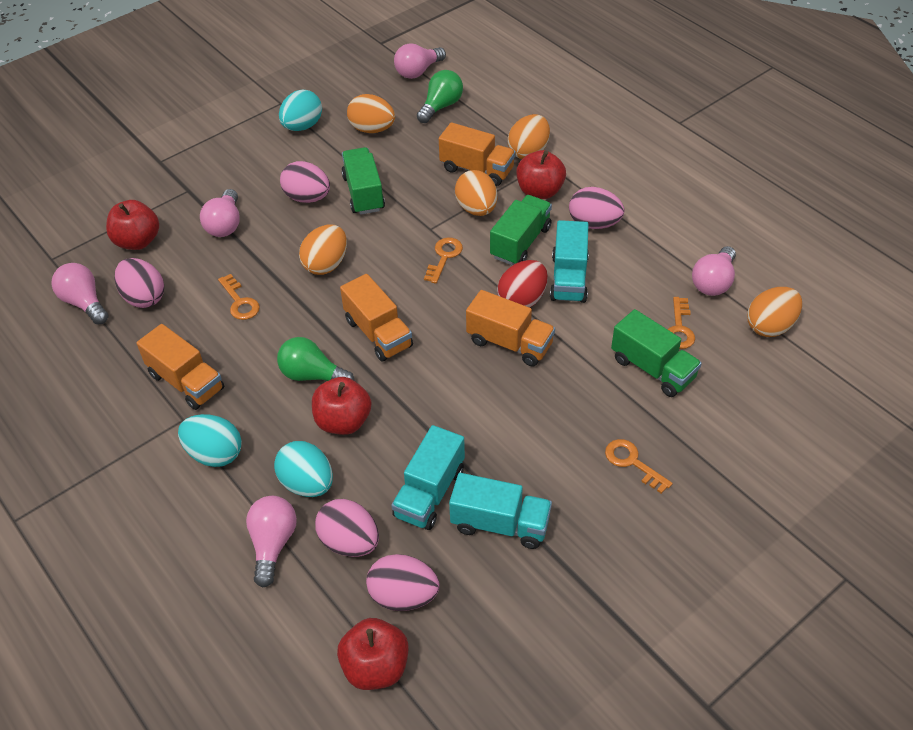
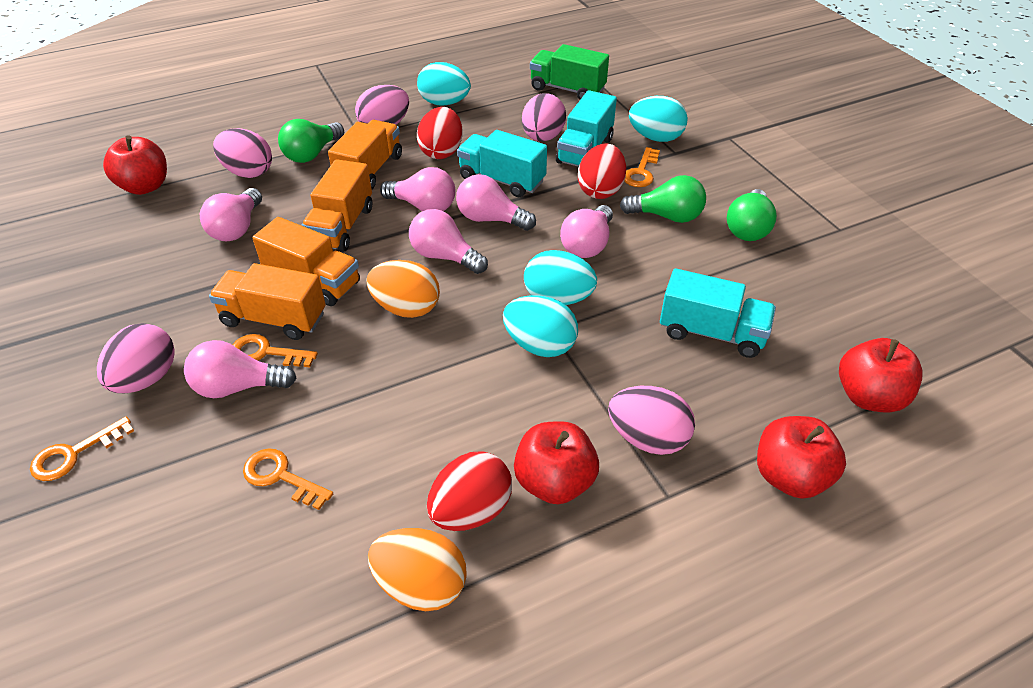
green light bulb: [277,337,354,381] [417,70,463,123] = 2 -> [278,119,344,163] [620,175,706,223] [727,189,777,241] = 3
green truck: [341,147,385,215] [490,195,552,265] [611,309,702,397] = 3 -> [530,44,609,100] = 1
orange egg: [299,225,347,275] [347,94,395,133] [455,170,497,216] [508,114,550,159] [747,287,802,337] = 5 -> [366,260,440,318] [368,528,467,611] = 2
pink light bulb: [51,263,109,325] [200,189,240,237] [246,496,297,588] [394,43,446,79] [692,246,736,296] = 5 -> [184,340,296,398] [200,188,262,241] [380,167,455,211] [409,209,488,274] [456,174,536,231] [560,205,613,258] = 6
red egg: [497,260,548,308] = 1 -> [417,107,463,159] [427,451,512,531] [578,143,626,199] = 3
turquoise egg: [178,414,242,467] [274,441,333,497] [279,90,322,131] = 3 -> [417,62,471,106] [503,295,578,357] [524,250,597,305] [629,96,688,142] = 4

